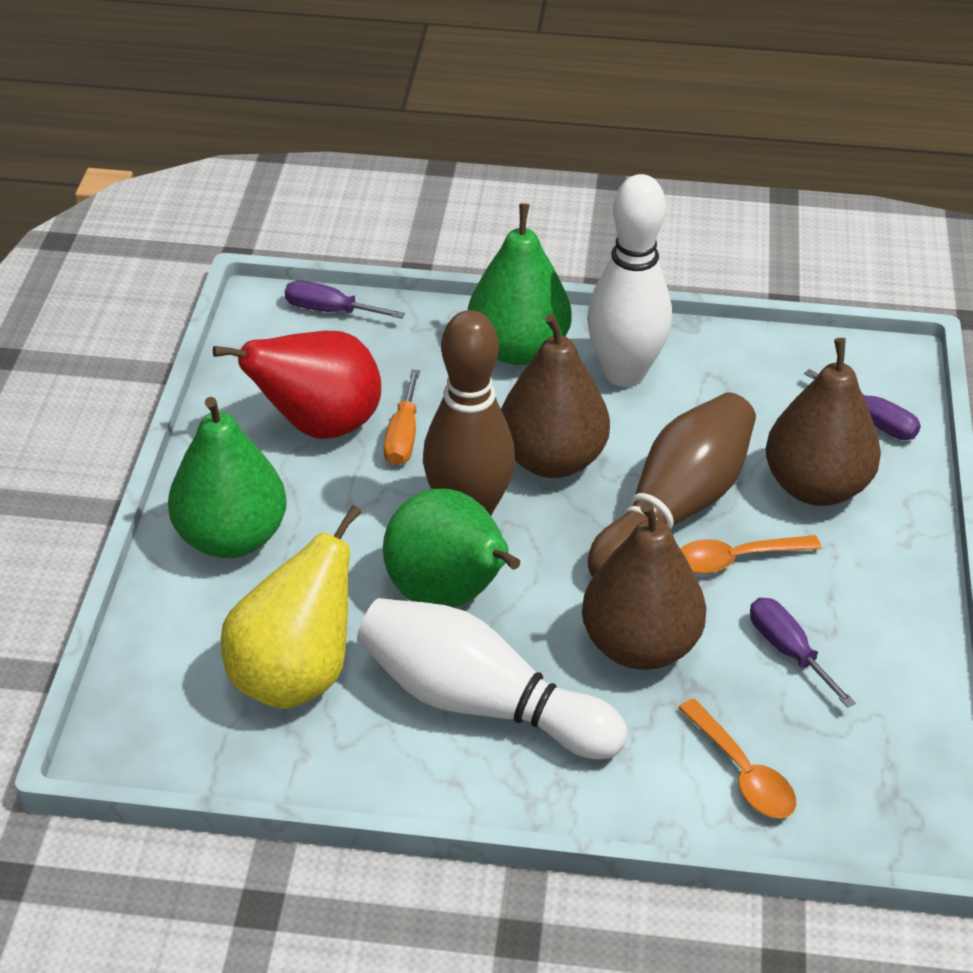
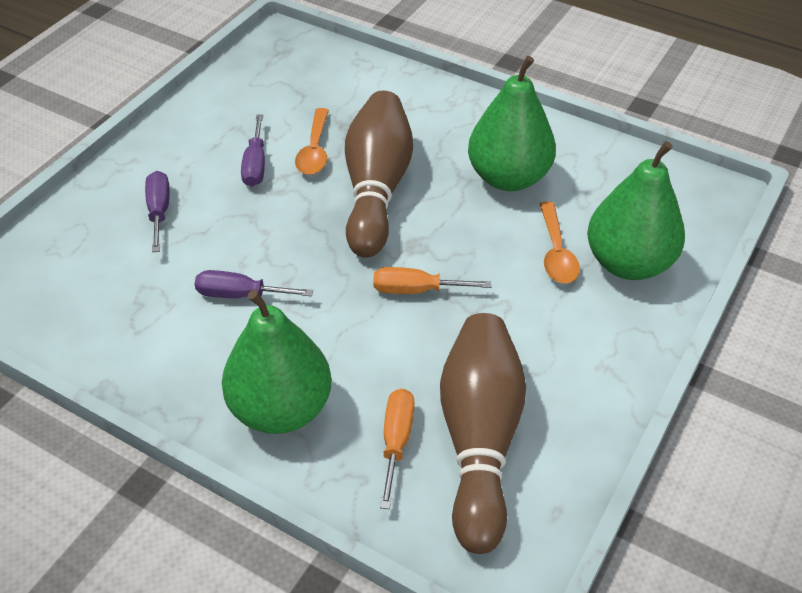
brown pear: [501,314,610,478] [582,502,706,670] [766,338,881,506] = 3 -> none = 0
orange screwdriver: [384,369,420,465] = 1 -> [373,267,491,294] [380,389,414,509] = 2
red pear: [213,331,381,439] = 1 -> none = 0
white bowling pin: [357,598,627,759] [587,174,672,387] = 2 -> none = 0
yellow pear: [221,505,362,709] = 1 -> none = 0

